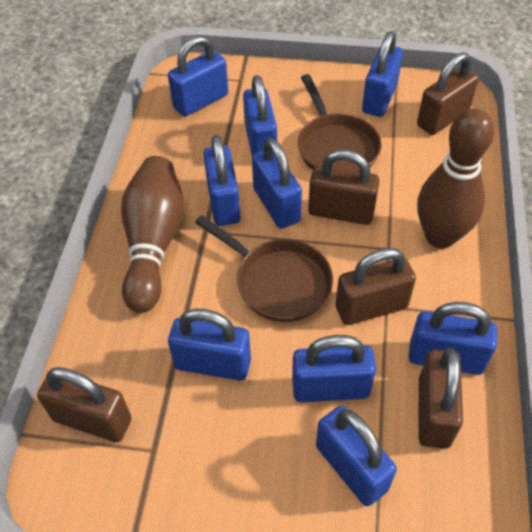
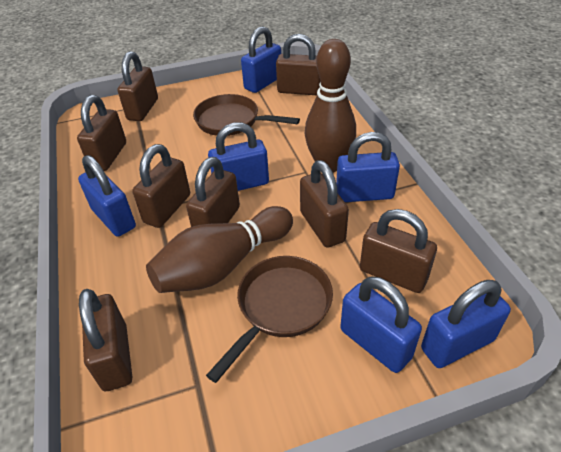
blue padlock: [168,36,228,116] [168,309,251,381] [203,135,240,226] [243,75,277,156] [252,138,302,229] [292,335,376,402] [316,406,397,506] [362,31,403,117] [409,302,497,375] = 9 -> [78,155,136,237] [208,122,269,191] [241,26,281,93] [336,132,400,202] [340,276,422,373] [421,280,511,368] = 6
brown padlock: [37,367,132,442] [308,150,380,225] [336,248,416,325] [417,52,479,135] [419,348,463,449] = 5 -> [77,95,126,171] [79,289,132,391] [117,51,158,121] [132,144,190,228] [186,157,240,227] [276,34,320,95] [300,160,349,248] [360,209,437,293] = 8

